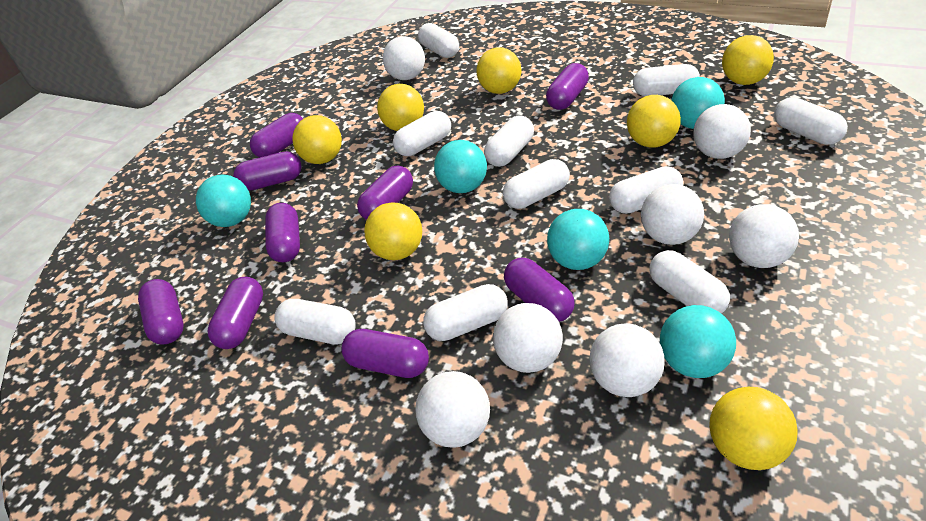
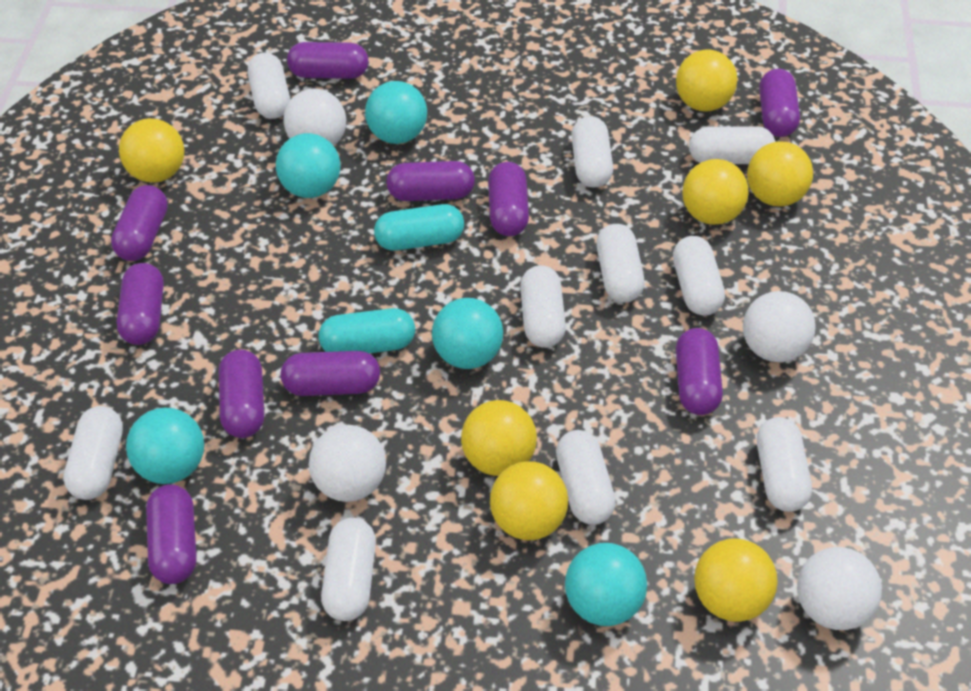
purple capsule: [138,279,183,345] [208,277,263,349] [233,151,302,191] [250,113,303,158] [265,203,300,262] [341,329,429,378] [357,165,413,220] [504,258,575,322] [546,63,589,110] = 9 -> [111,185,168,261] [117,263,164,345] [146,484,197,584] [219,349,264,438] [281,351,380,396] [287,42,368,79] [386,161,475,201] [488,162,529,236] [676,328,723,415] [759,69,800,137] = 10
turquoise capsule: none = 0 -> [318,308,415,353] [374,204,464,251] = 2
white ball: [383,36,425,80] [415,371,490,448] [493,303,563,373] [589,323,665,397] [641,184,704,245] [693,104,751,159] [729,204,799,268] = 7 -> [284,88,346,146] [309,425,386,502] [743,291,816,362] [797,547,882,630] = 4

